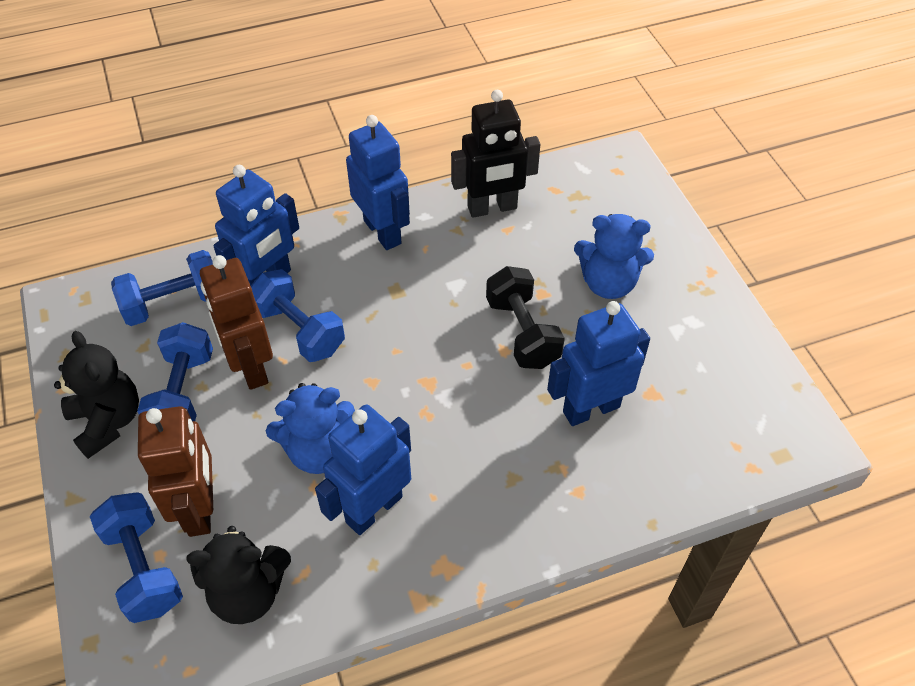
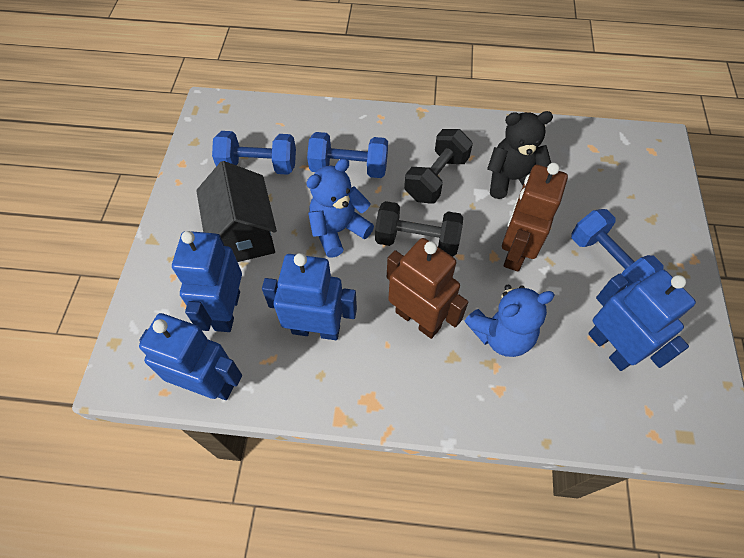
black dumbbell: [486,266,565,369] = 1 -> [375,201,463,257] [404,129,473,204] = 2
black house: none = 0 -> [196,161,277,262] = 1
black robot: [451,90,540,218] = 1 -> none = 0
black teddy bear: [54,331,139,459] [186,526,291,624] = 2 -> [487,111,553,199] = 1
blue dumbbell: [90,492,183,623] [111,250,213,326] [137,322,213,421] [251,269,345,362] = 4 -> [212,131,296,175] [307,132,388,178] [571,209,663,288] = 3

